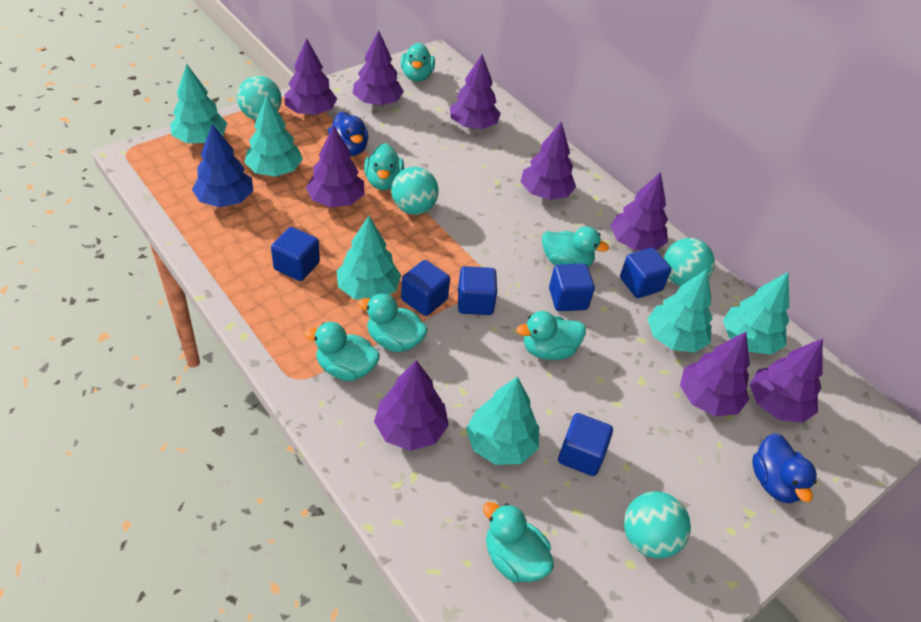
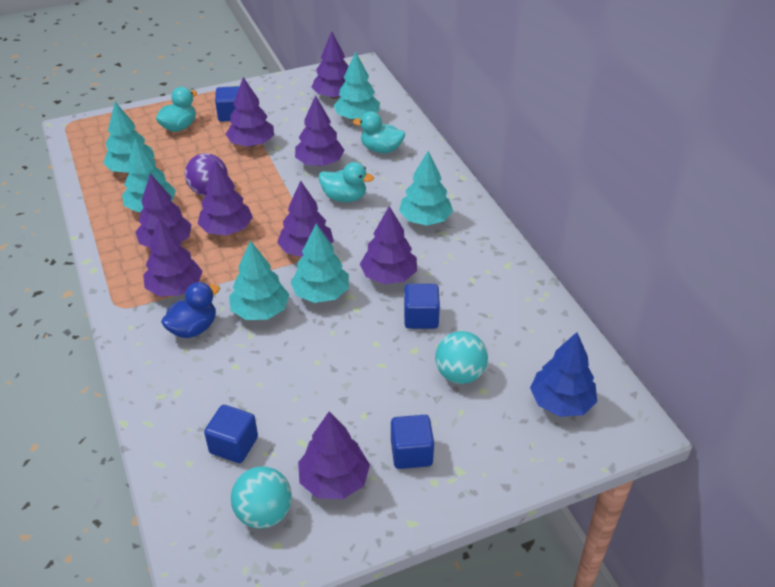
blue cube: [271,227,320,281] [401,260,450,316] [458,266,497,315] [549,264,595,311] [558,413,613,476] [620,248,671,298] = 6 -> [204,405,258,463] [215,86,240,122] [391,415,434,469] [404,284,440,329] = 4
blue duck: [328,112,368,156] [752,433,817,503] = 2 -> [161,282,220,338] = 1
purple ball: none = 0 -> [185,153,228,196] = 1
turquoise ball: [237,76,282,120] [391,167,439,215] [624,491,691,559] [664,238,715,286] = 4 -> [231,466,292,529] [435,331,488,384] = 2
turquoise duck: [305,322,380,381] [358,293,428,352] [364,143,404,190] [401,43,435,82] [483,502,554,582] [516,311,586,360] [542,227,609,267] = 7 -> [156,87,197,132] [319,162,374,202] [353,111,405,153] = 3

